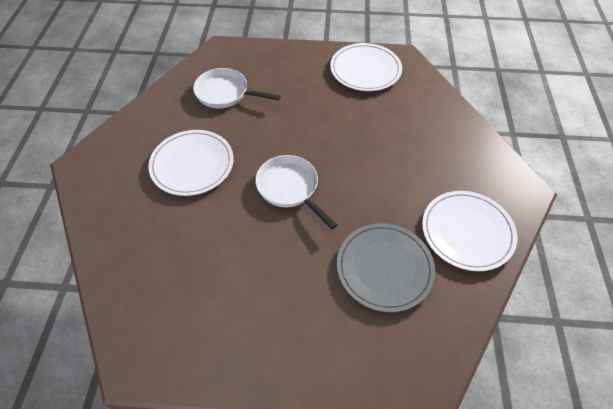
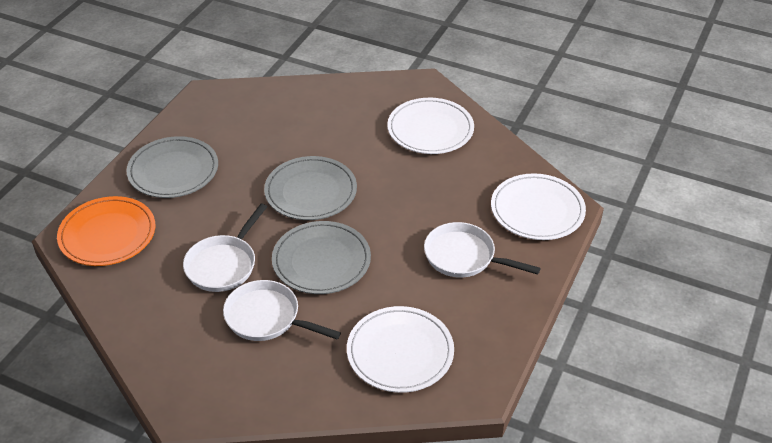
grey plate: [337,223,435,312] = 1 -> [127,136,218,198] [264,156,357,220] [272,221,371,294] = 3
orange plate: none = 0 -> [57,196,155,266] = 1
white pan: [193,68,281,108] [255,155,338,229] = 2 -> [183,203,267,292] [223,280,341,341] [424,222,541,278] = 3

